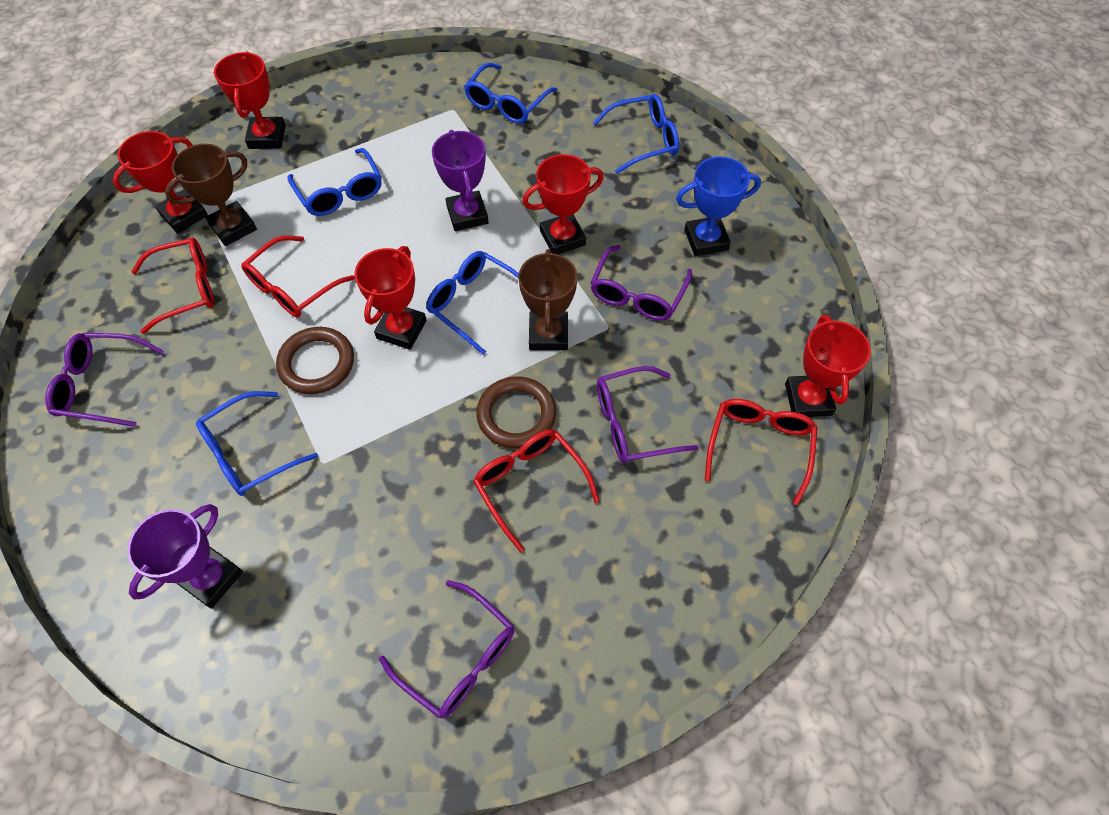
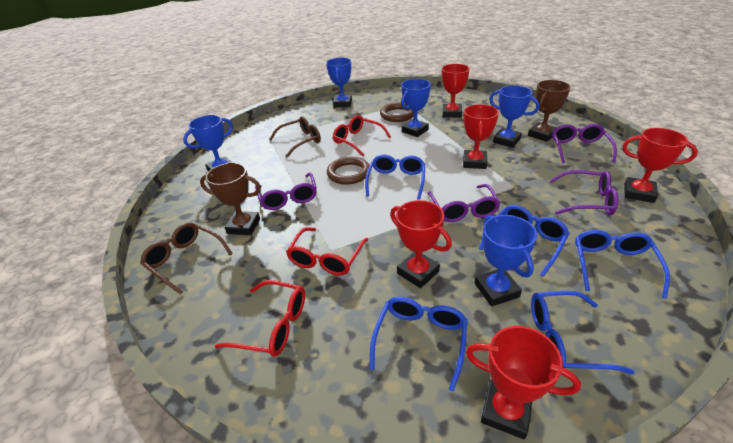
blue trophy: [676,156,761,256] = 1 -> [183,115,233,171] [326,58,352,108] [401,79,431,137] [475,215,537,307] [489,85,540,148] = 5
brown glasses: none = 0 -> [140,222,233,295] [269,116,321,157] = 2
purple trophy: [127,504,243,609] [432,130,489,231] = 2 -> none = 0
red glasses: [131,237,214,334] [241,235,355,317] [473,429,600,552] [705,399,817,505] = 4 -> [215,280,305,357] [286,227,368,276] [333,115,391,156] = 3

